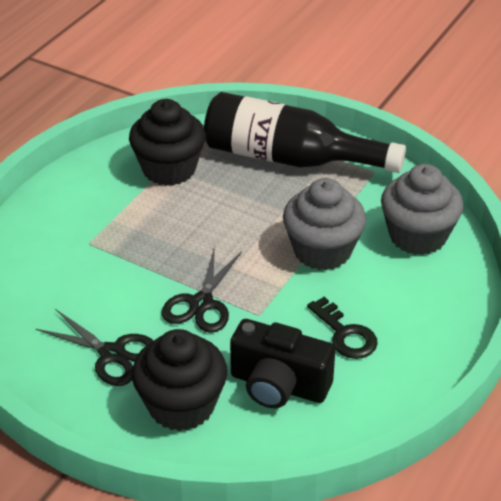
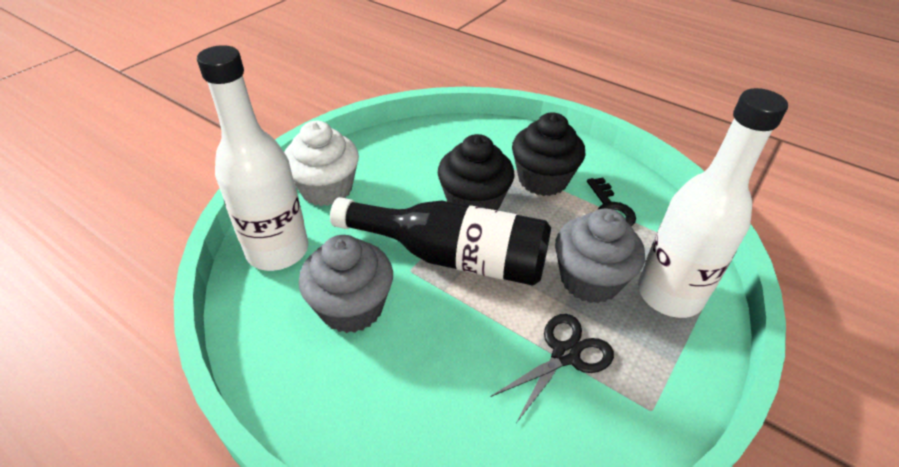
black camera: [230,319,336,408] = 1 -> none = 0
black scissors: [36,309,153,386] [162,246,242,333] = 2 -> [490,314,614,423] = 1
white bottle: none = 0 -> [197,45,308,271] [638,88,788,318] = 2
white cupcake: none = 0 -> [284,121,359,206] = 1

